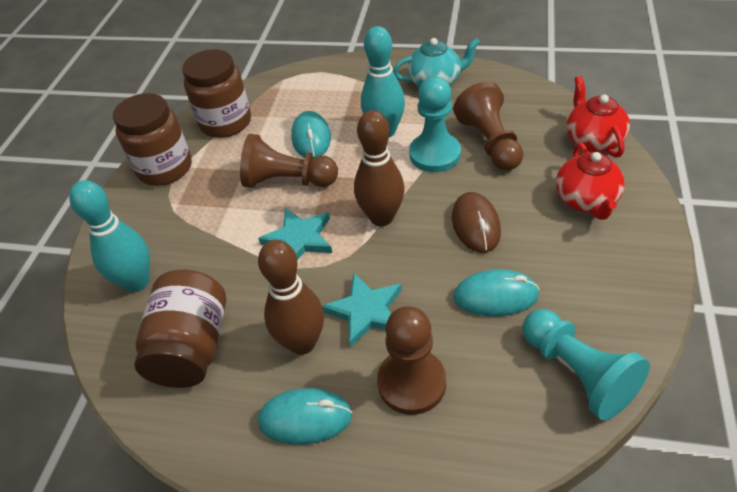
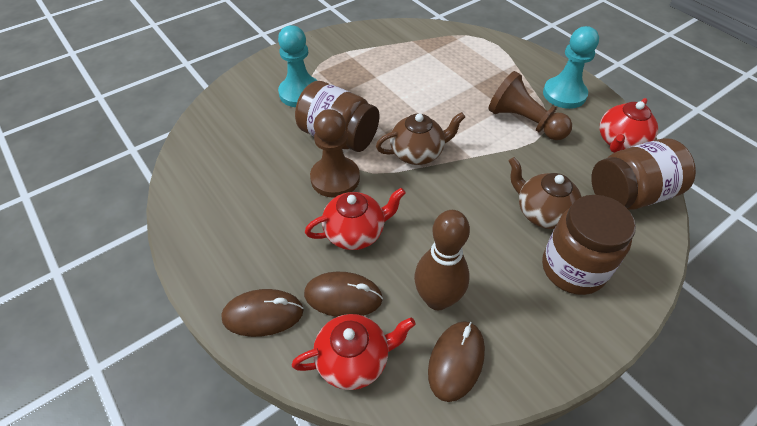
brown bowling pin: [258,240,324,355] [354,110,404,226] = 2 -> [414,210,470,310] = 1
brown mouse: [452,192,501,253] = 1 -> [221,289,303,337] [304,272,383,317] [428,321,485,402] = 3
brown pawn: [240,134,338,188] [377,306,446,415] [453,82,523,171] = 3 -> [310,109,360,198] [488,71,572,140] = 2
brown teapot: none = 0 -> [376,112,465,165] [509,157,582,229] = 2
red teapot: [556,142,625,220] [566,76,630,158] = 2 -> [292,314,416,390] [305,188,406,250] [600,98,658,153] = 3
turquoise bowling pin: [69,180,150,292] [361,26,405,137] = 2 -> none = 0
turquoise mouse: [258,388,352,445] [291,111,331,158] [454,269,540,316] = 3 -> none = 0
turquoise star: [258,208,332,260] [322,273,402,347] = 2 -> none = 0
turquoise teapot: [393,38,480,87] = 1 -> none = 0

